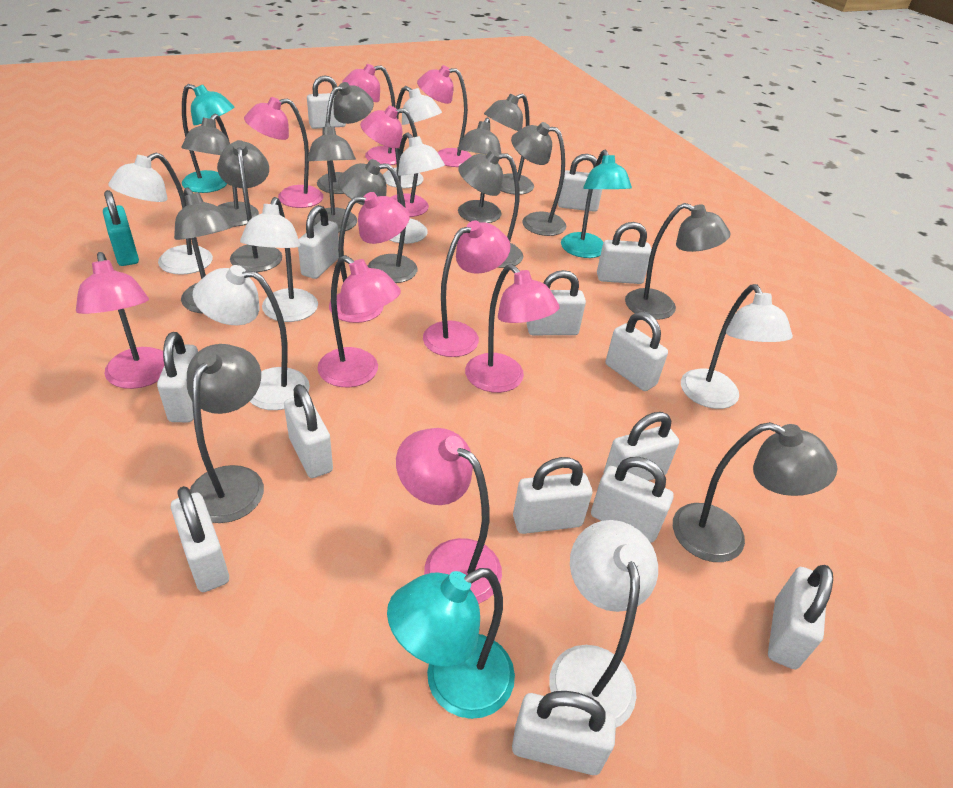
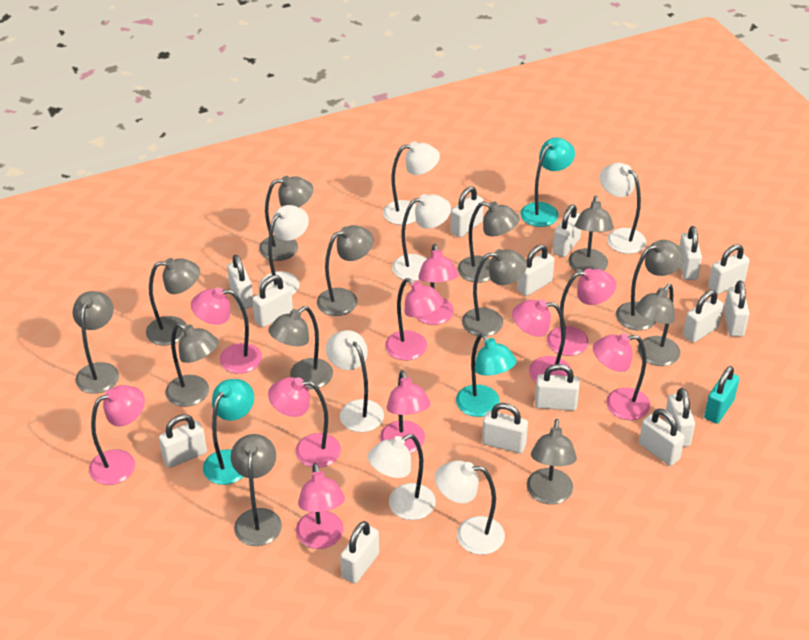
white padlock: [157,332,198,422] [171,486,229,592] [284,384,333,478] [298,205,339,279] [307,75,346,129] [512,691,616,775] [513,457,592,534] [527,270,586,335] [558,154,602,212] [591,457,674,543] [597,222,652,284] [604,412,679,481] [606,312,668,391] [768,565,833,669] = 14 -> [159,414,207,468] [227,255,253,309] [252,275,293,327] [340,521,379,583] [451,186,484,238] [482,403,528,453] [517,245,555,296] [535,364,579,411] [553,205,581,257] [639,409,685,466] [665,388,695,447] [679,226,702,280] [683,290,724,343] [708,244,750,294] [724,280,749,336] = 15

